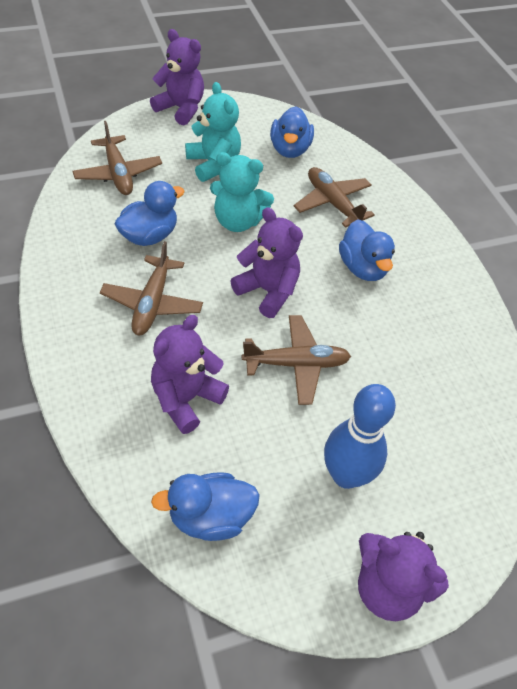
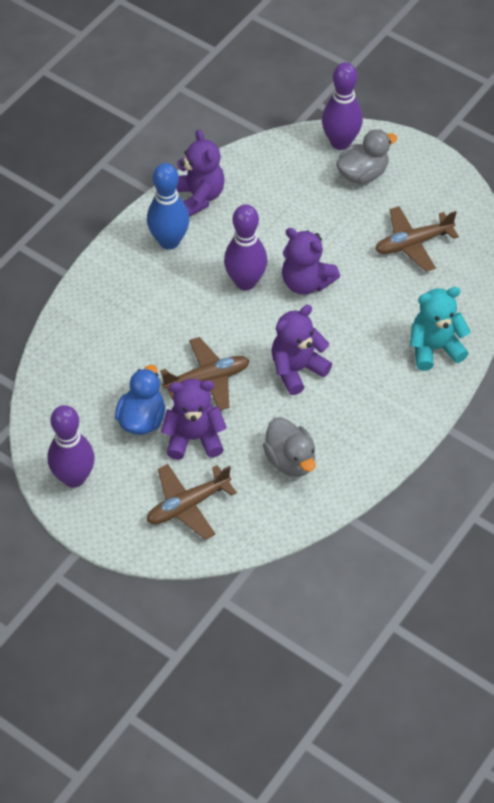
blue duck: [114,181,185,246] [151,472,260,541] [270,106,314,158] [339,219,395,281] = 4 -> [115,365,165,435] = 1
brown plane: [73,121,162,195] [100,241,203,335] [242,315,351,405] [294,167,375,228] = 4 -> [147,464,237,540] [160,337,250,410] [375,206,459,272] = 3
grey duck: none = 0 -> [263,417,315,477] [336,130,397,184] = 2
purple bowling pin: none = 0 -> [48,405,95,488] [224,204,267,290] [322,62,363,150] = 3
turquoise teddy bear: [185,82,241,182] [210,152,274,232] = 2 -> [410,287,471,371] = 1

